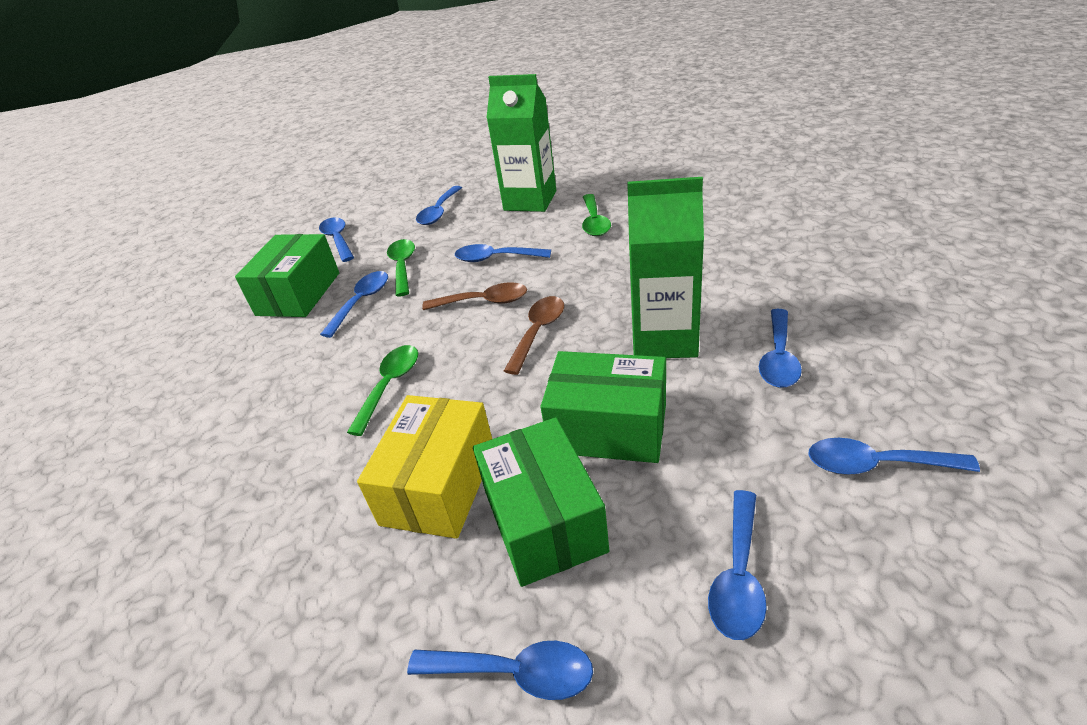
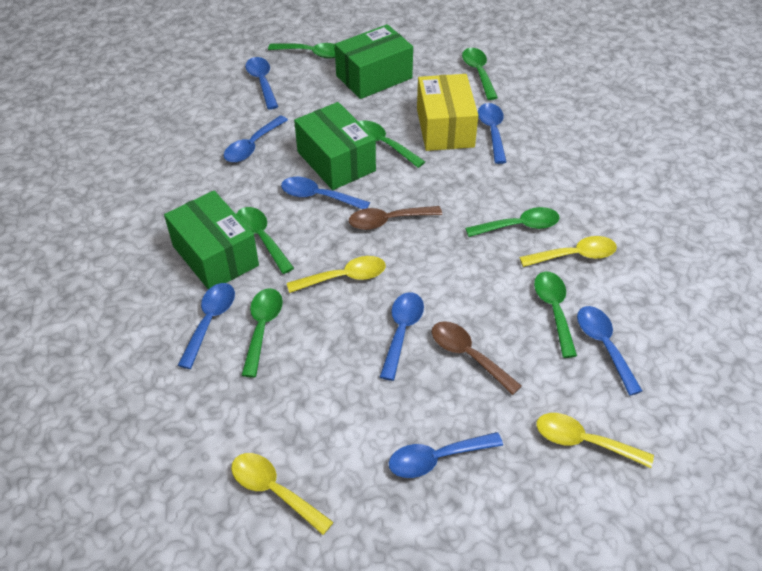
green carton: [487,74,556,212] [627,177,704,358] = 2 -> none = 0
green spoon: [347,345,418,436] [387,239,415,296] [582,194,611,236] = 3 -> [236,207,294,274] [241,288,283,378] [268,43,335,59] [359,120,425,168] [462,48,498,100] [465,207,560,237] [534,271,577,358] = 7
yellow spoon: none = 0 -> [231,453,334,535] [287,256,386,293] [519,236,617,267] [537,413,654,468] = 4

